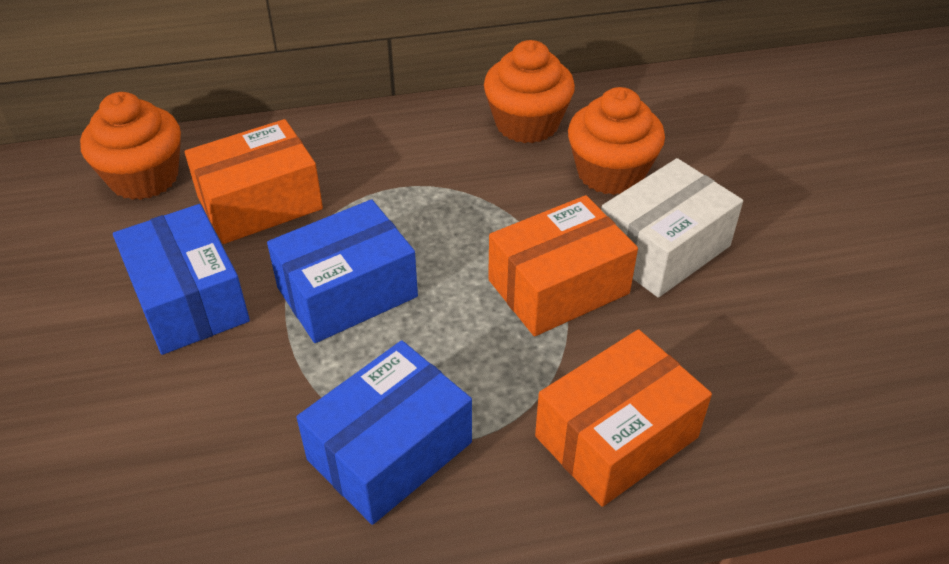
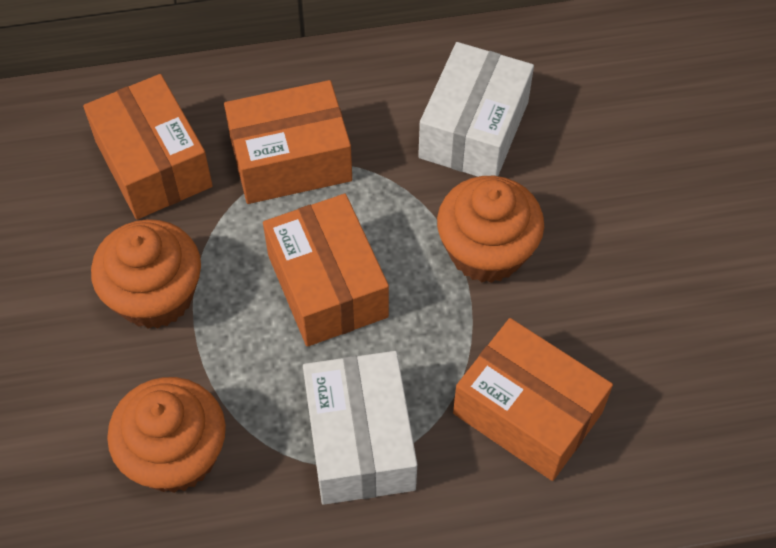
blue box: [113,204,250,355] [267,199,418,343] [296,340,472,525] = 3 -> none = 0
orange box: [185,119,323,244] [488,195,638,336] [535,329,712,507] = 3 -> [83,74,213,220] [224,80,352,204] [263,194,389,347] [453,318,613,481] = 4
white box: [601,158,743,297] = 1 -> [303,351,417,505] [418,42,534,177] = 2

